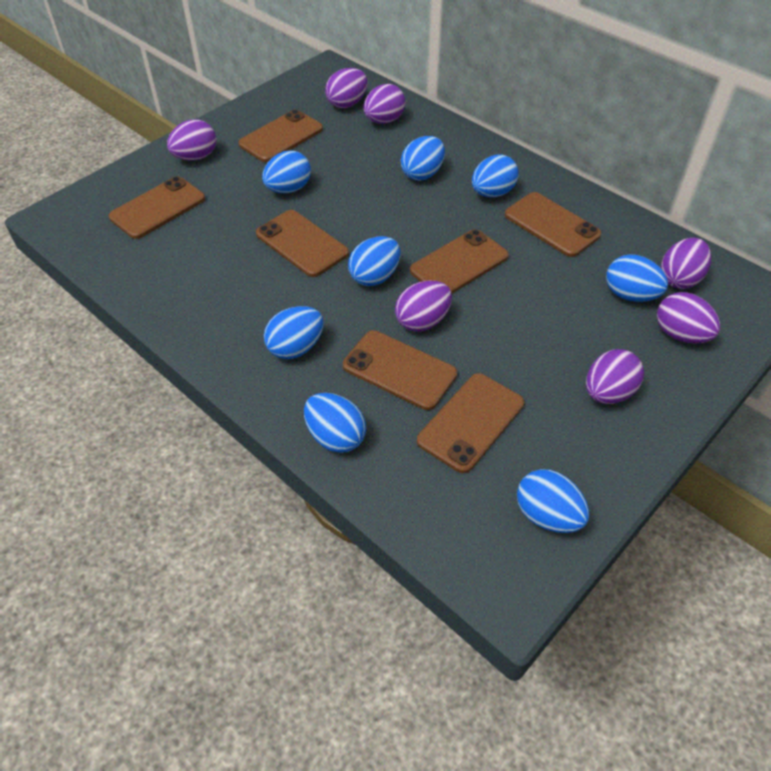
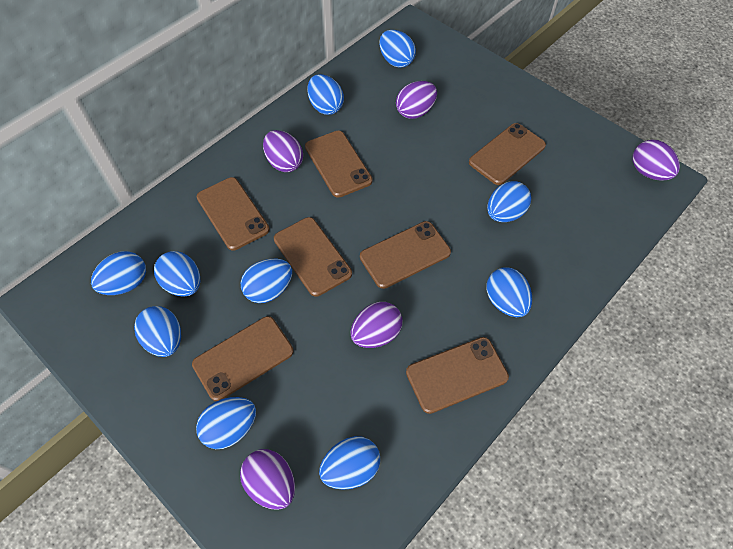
blue egg: [262,150,311,193] [264,306,324,359] [304,393,366,453] [348,236,400,286] [401,136,445,181] [472,154,519,197] [517,469,589,533] [606,254,668,302] = 8 -> [91,251,146,295] [134,306,181,357] [154,251,200,297] [196,397,256,449] [241,259,292,303] [307,74,344,115] [319,436,380,490] [379,30,416,68] [486,267,532,317] [487,181,531,222] = 10
purple egg: [167,119,216,161] [325,68,368,108] [364,84,406,124] [395,281,452,332] [586,349,644,404] [657,292,720,343] [661,237,711,289] = 7 -> [240,449,295,510] [263,130,303,172] [351,302,403,348] [396,81,437,119] [633,139,680,181] = 5

